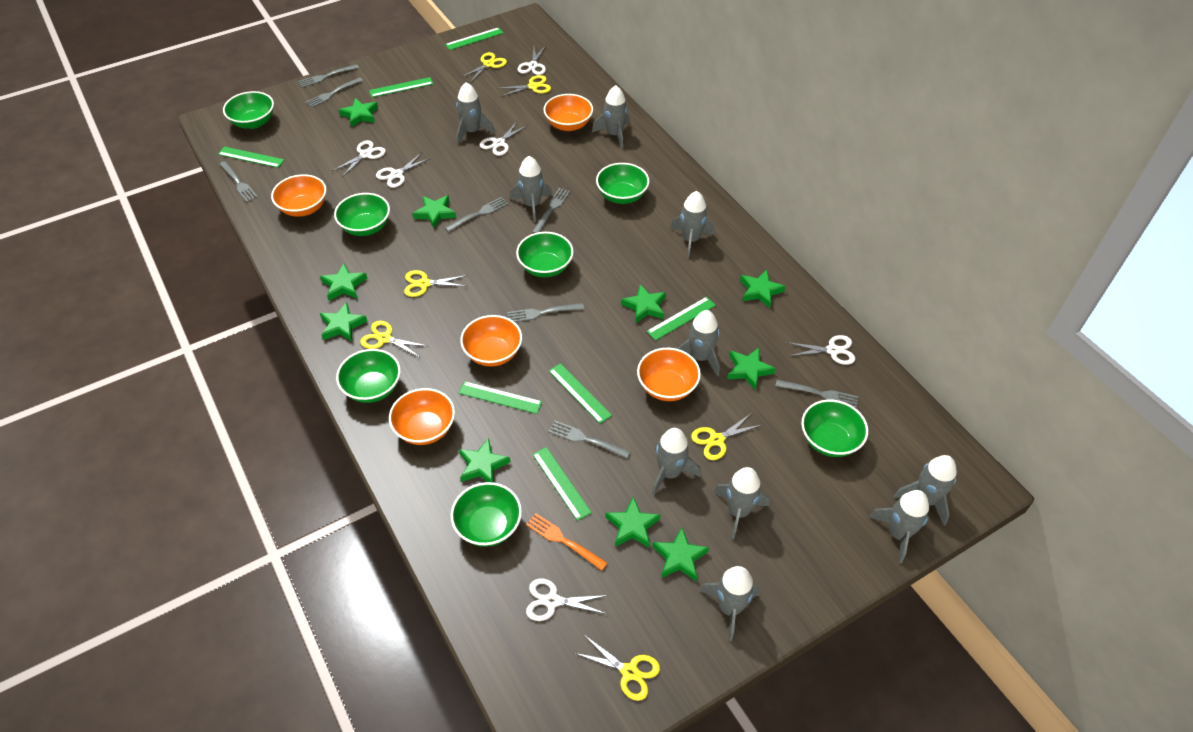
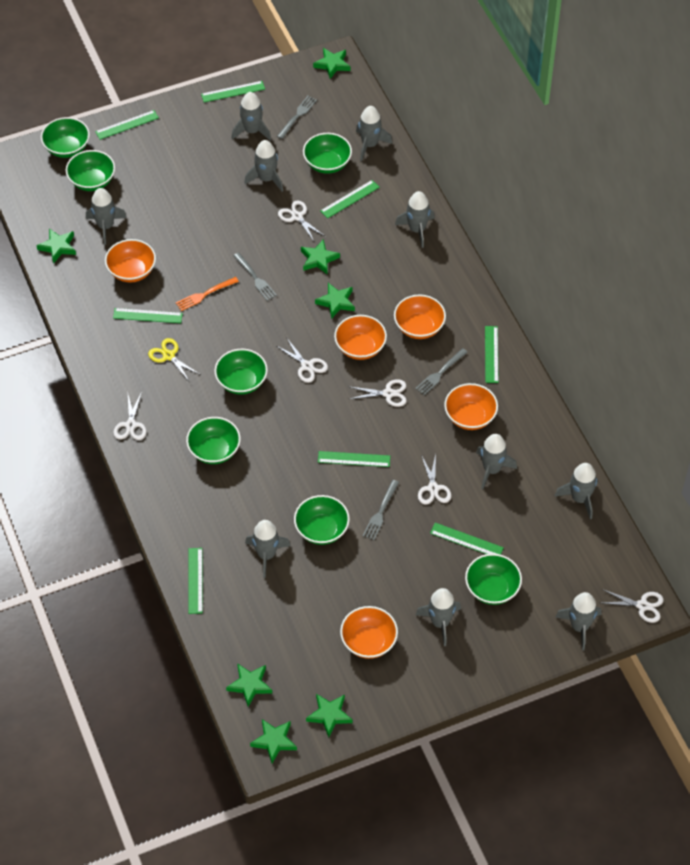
green ruler: [218,147,284,168] [369,77,433,97] [445,27,503,50] [459,381,542,414] [533,447,592,521] [549,363,612,424] [646,297,716,341] = 7 -> [95,110,159,140] [113,308,183,323] [188,548,203,614] [201,81,265,102] [318,451,390,467] [320,180,380,218] [430,523,504,555] [485,326,499,383] = 8
green star: [320,263,367,301] [320,302,368,342] [339,98,378,127] [412,195,456,228] [459,438,510,482] [605,497,660,548] [621,284,666,323] [652,527,709,581] [727,348,776,390] [740,270,786,308] = 10 -> [36,228,76,264] [226,663,272,707] [250,719,297,763] [301,239,340,275] [306,694,353,737] [313,48,350,79] [315,283,355,319] = 7
grey fork: [220,161,258,202] [298,64,359,88] [305,77,363,108] [445,197,508,232] [507,303,584,322] [532,188,570,233] [549,420,631,458] [775,380,858,408] = 8 -> [233,252,277,301] [277,96,317,139] [363,480,399,540] [415,348,468,395] = 4
yellow scissors: [360,321,427,357] [404,270,468,297] [460,52,507,83] [497,75,551,97] [575,636,660,701] [691,414,761,460] = 6 -> [148,338,201,381] = 1

